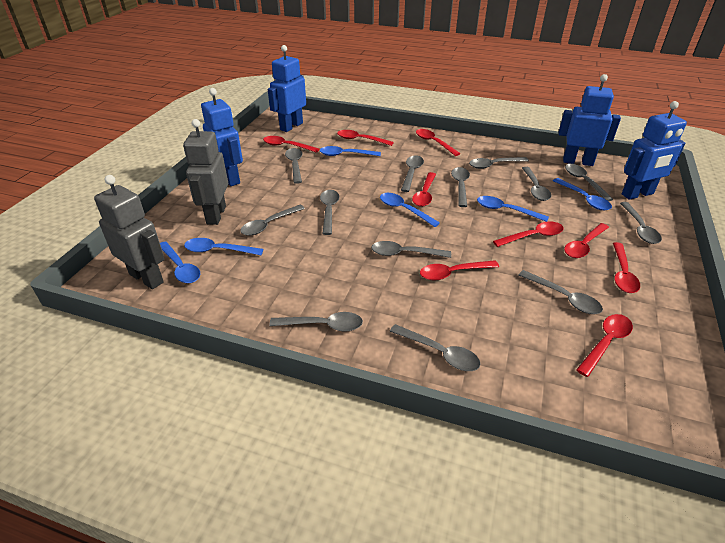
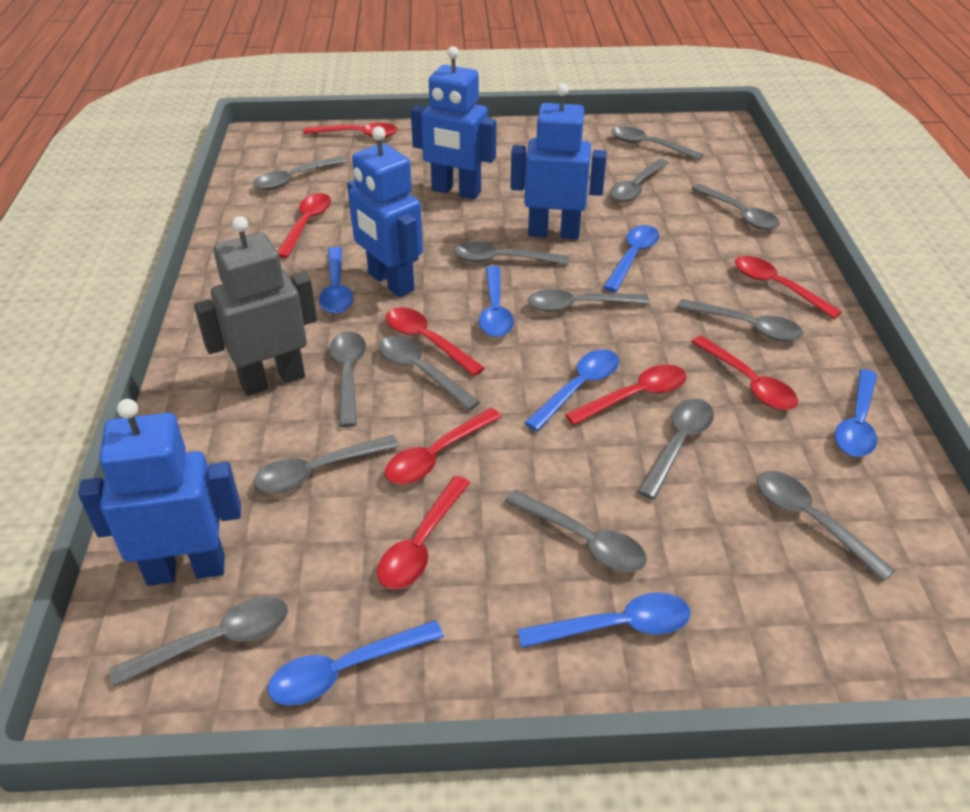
blue spoon: [160,241,200,283] [184,238,263,255] [320,146,381,156] [380,193,440,227] [477,196,549,222] [553,178,612,210] = 6 -> [268,620,444,706] [319,247,353,314] [479,266,514,337] [517,592,691,648] [525,349,619,431] [603,225,659,292] [835,369,877,457] = 7
grey robot: [94,175,164,289] [183,119,228,225] = 2 -> [194,216,317,396] = 1
grey spoon: [240,205,305,236] [269,312,363,332] [285,148,302,184] [320,190,339,235] [371,241,451,258] [390,324,480,371] [401,156,424,192] [451,167,470,207] [469,157,529,169] [518,270,603,314] [522,167,551,201] [565,164,613,201] [620,202,662,244] = 13 -> [109,596,288,687] [253,156,347,190] [254,435,399,493] [329,331,366,427] [379,336,480,411] [454,242,569,265] [504,490,647,572] [528,289,650,312] [609,159,669,202] [611,126,704,160] [637,399,714,499] [677,299,803,341] [691,184,780,230] [757,471,896,581] = 14
red spoon: [263,136,319,153] [337,130,394,146] [412,172,436,207] [416,129,461,156] [420,260,499,281] [493,222,564,247] [564,223,609,258] [576,314,633,377] [613,242,640,293] = 9 -> [277,193,331,258] [303,123,398,138] [377,476,470,589] [385,408,502,484] [386,307,485,376] [565,364,686,425] [691,336,798,410] [735,256,842,319] = 8

